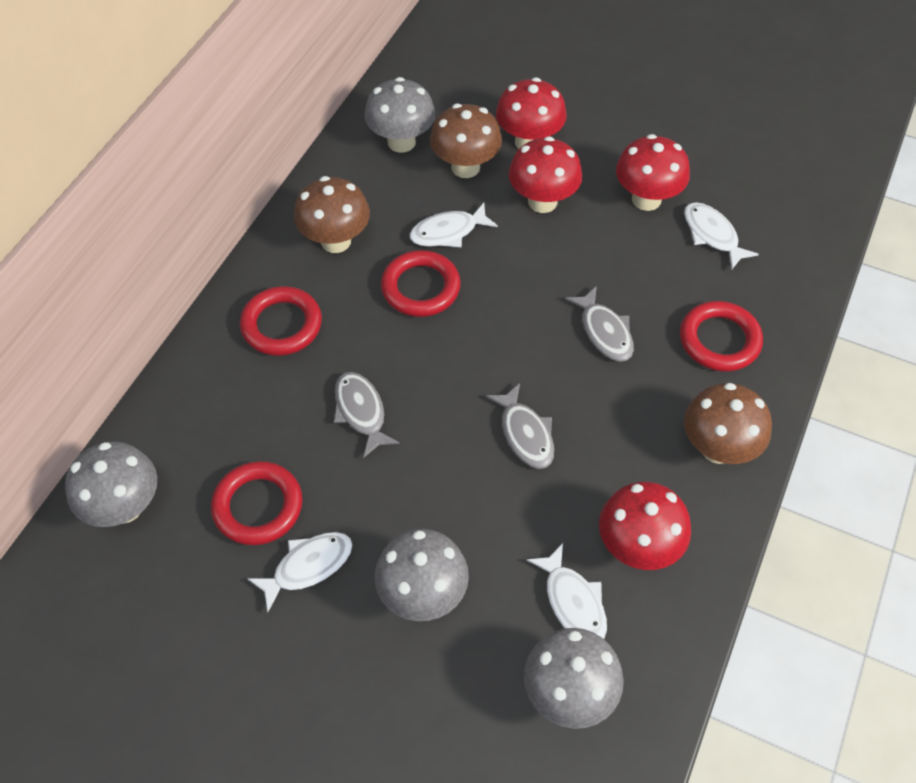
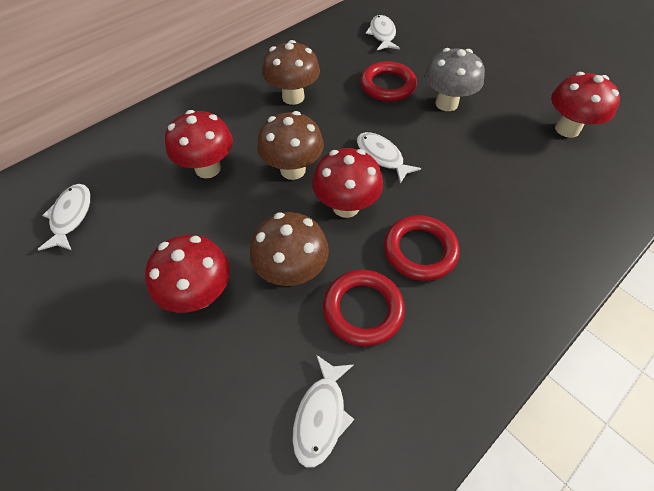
grey fish: [334,372,400,457] [486,383,554,469] [565,286,634,361] = 3 -> none = 0
grey mushroom: [65,441,157,527] [364,77,435,153] [375,529,469,621] [524,628,624,729] = 4 -> [425,48,485,111] = 1
red ring: [211,461,302,545] [240,286,322,356] [381,250,461,317] [680,301,763,372] = 4 -> [323,270,405,346] [360,61,417,102] [384,215,460,281] = 3

